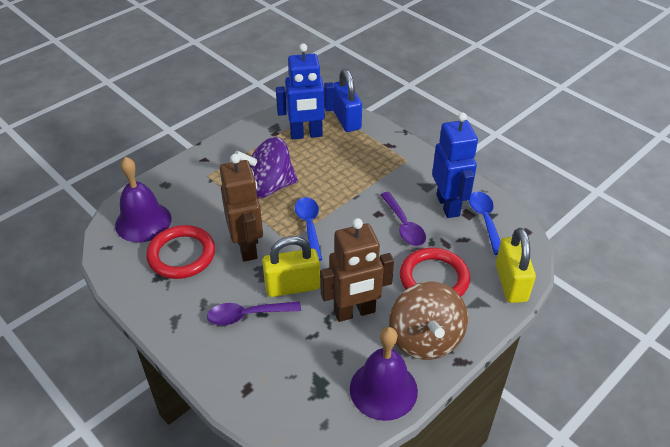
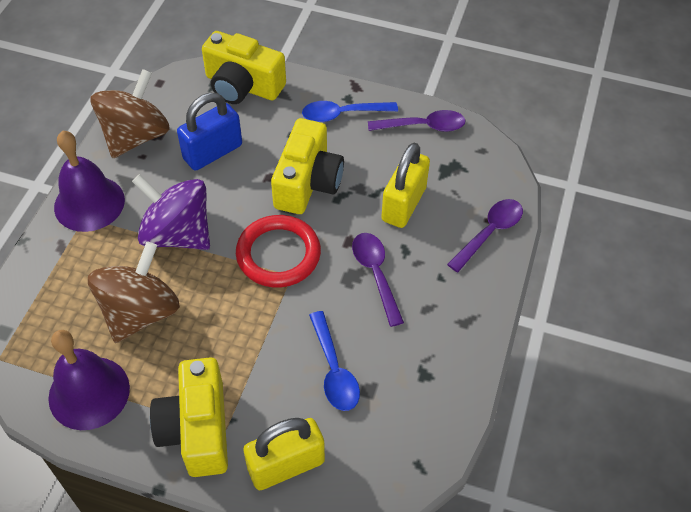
blue robot: [276,43,334,139] [432,112,478,218] = 2 -> none = 0
brown robot: [220,154,263,262] [320,218,394,322] = 2 -> none = 0
brown spinning top: [389,282,468,360] = 1 -> [88,242,180,343] [91,69,170,158] = 2
purple spoon: [207,302,301,325] [380,192,426,246] = 2 -> [352,233,404,327] [368,110,466,132] [447,199,523,272] = 3
red ring: [146,225,215,279] [400,248,470,296] = 2 -> [236,215,321,287] = 1
yellow camera: none = 0 -> [150,357,228,477] [202,31,286,104] [271,118,344,214] = 3

